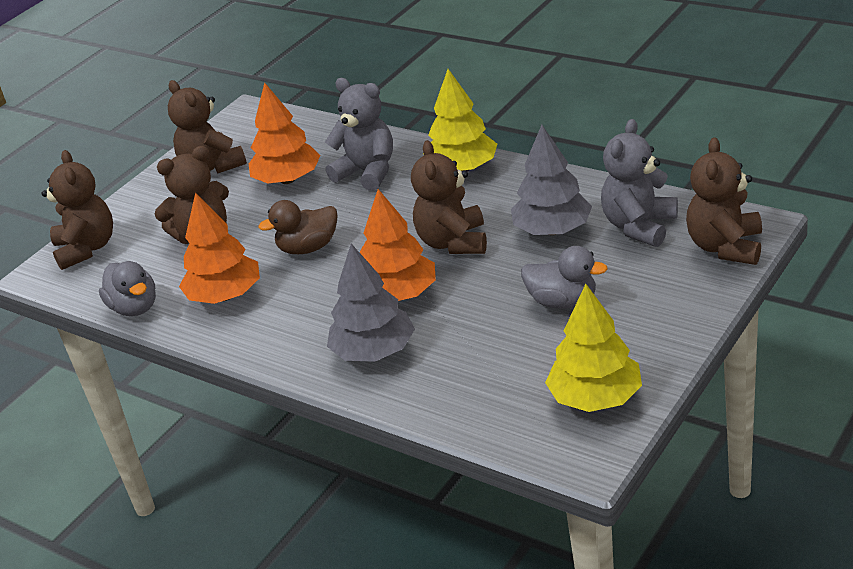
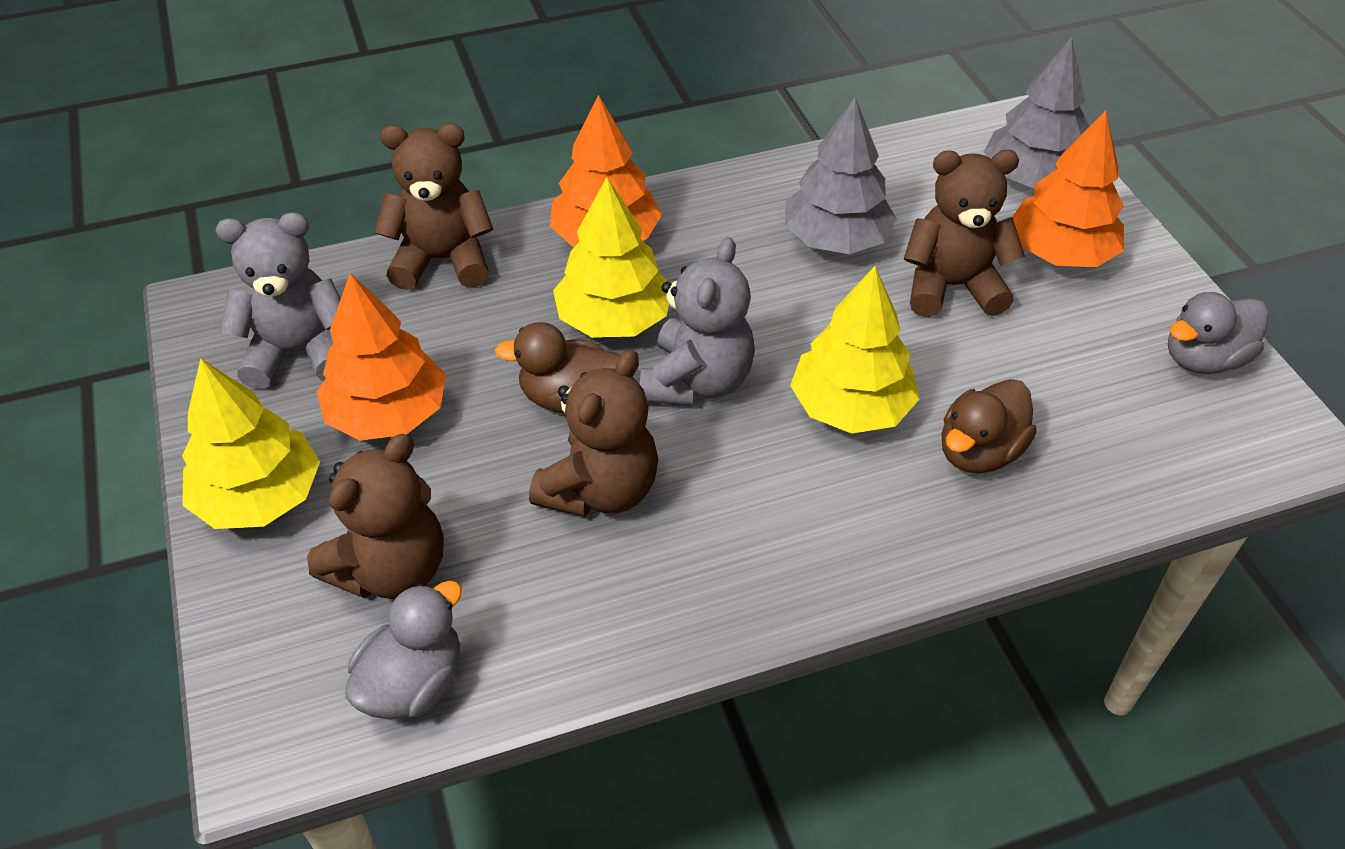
brown duck: [259,200,338,254] = 1 -> [495,322,621,413] [941,379,1037,473] = 2
brown teddy bear: [41,150,113,270] [155,146,229,244] [168,80,247,173] [411,140,487,254] [686,137,762,265] = 5 -> [307,434,444,599] [374,123,493,290] [529,349,658,517] [904,150,1025,317] = 4
yellow tree: [423,69,497,172] [545,284,642,412] = 2 -> [182,358,320,529] [553,177,669,338] [790,266,919,434] = 3

